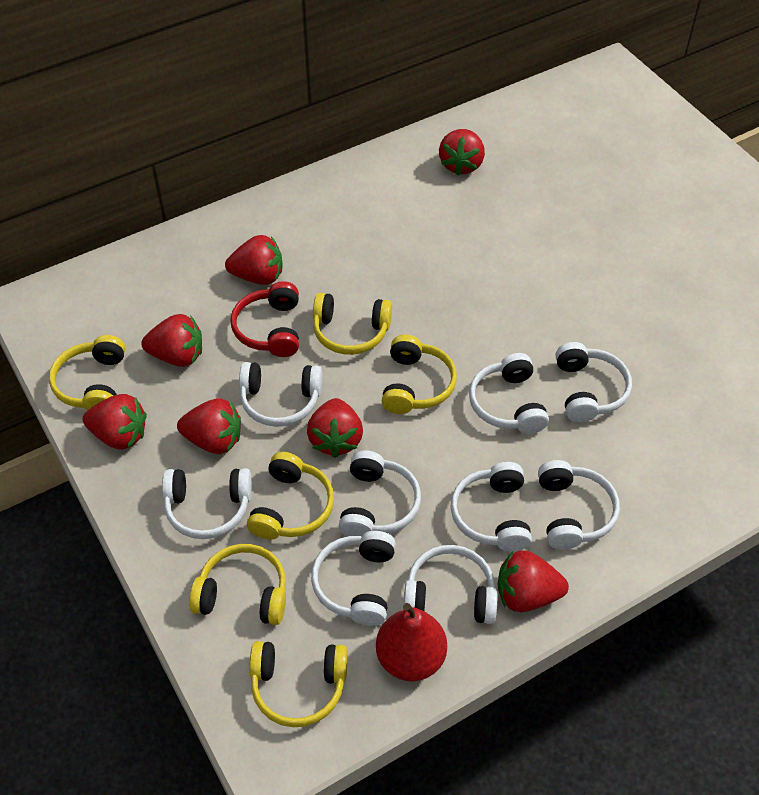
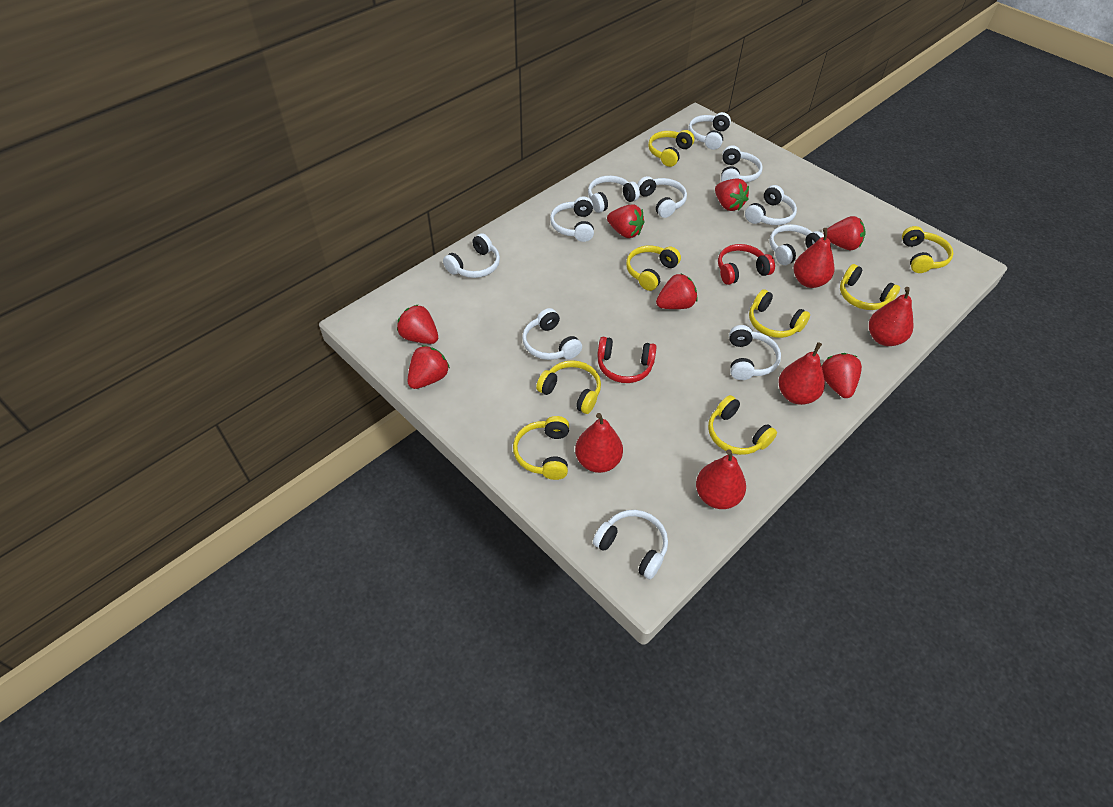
red headphones: [231,281,299,357] = 1 -> [597,337,657,383] [718,244,775,285] = 2
red pear: [376,603,447,681] = 1 -> [575,413,623,473] [696,449,746,509] [778,342,825,405] [794,228,834,288] [869,287,914,346] = 5
white headphones: [162,468,252,539] [239,362,322,427] [311,531,396,626] [339,450,421,536] [403,545,497,624] [450,462,532,551] [469,353,549,434] [538,460,620,550] [556,342,632,422] = 9 -> [443,233,500,278] [522,308,582,360] [550,196,594,242] [588,175,640,213] [593,510,668,579] [637,176,687,218] [688,112,731,150] [721,145,763,182] [729,325,781,380] [745,185,797,225] [770,224,824,265] = 11
yellow headphones: [49,335,125,411] [189,544,286,625] [247,452,334,540] [250,641,348,727] [313,293,392,355] [382,335,457,414] = 6 -> [513,416,569,480] [536,360,601,414] [626,245,681,291] [648,130,694,167] [708,395,777,455] [749,289,810,338] [840,264,900,310] [902,226,954,273] = 8

